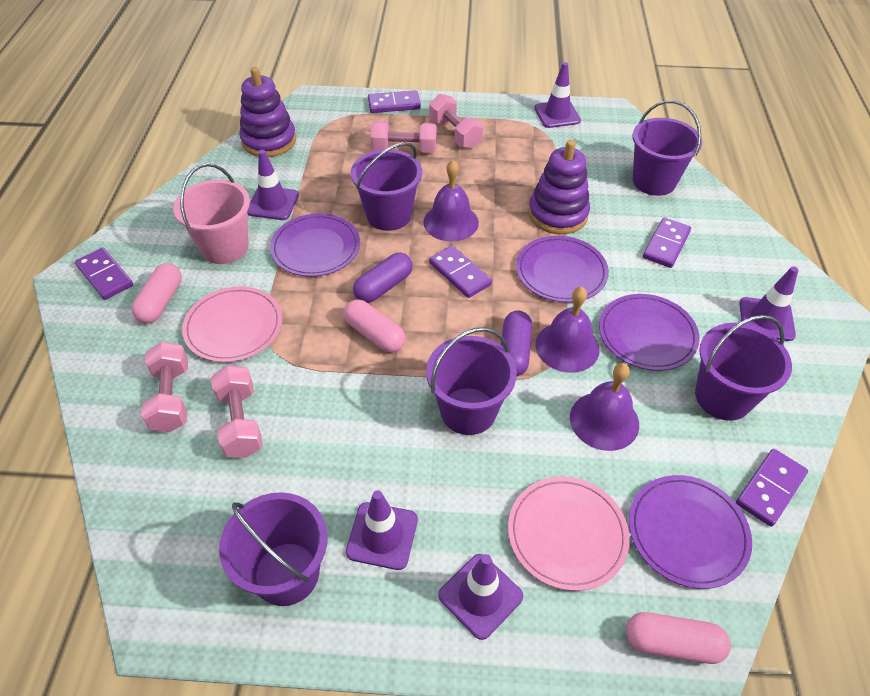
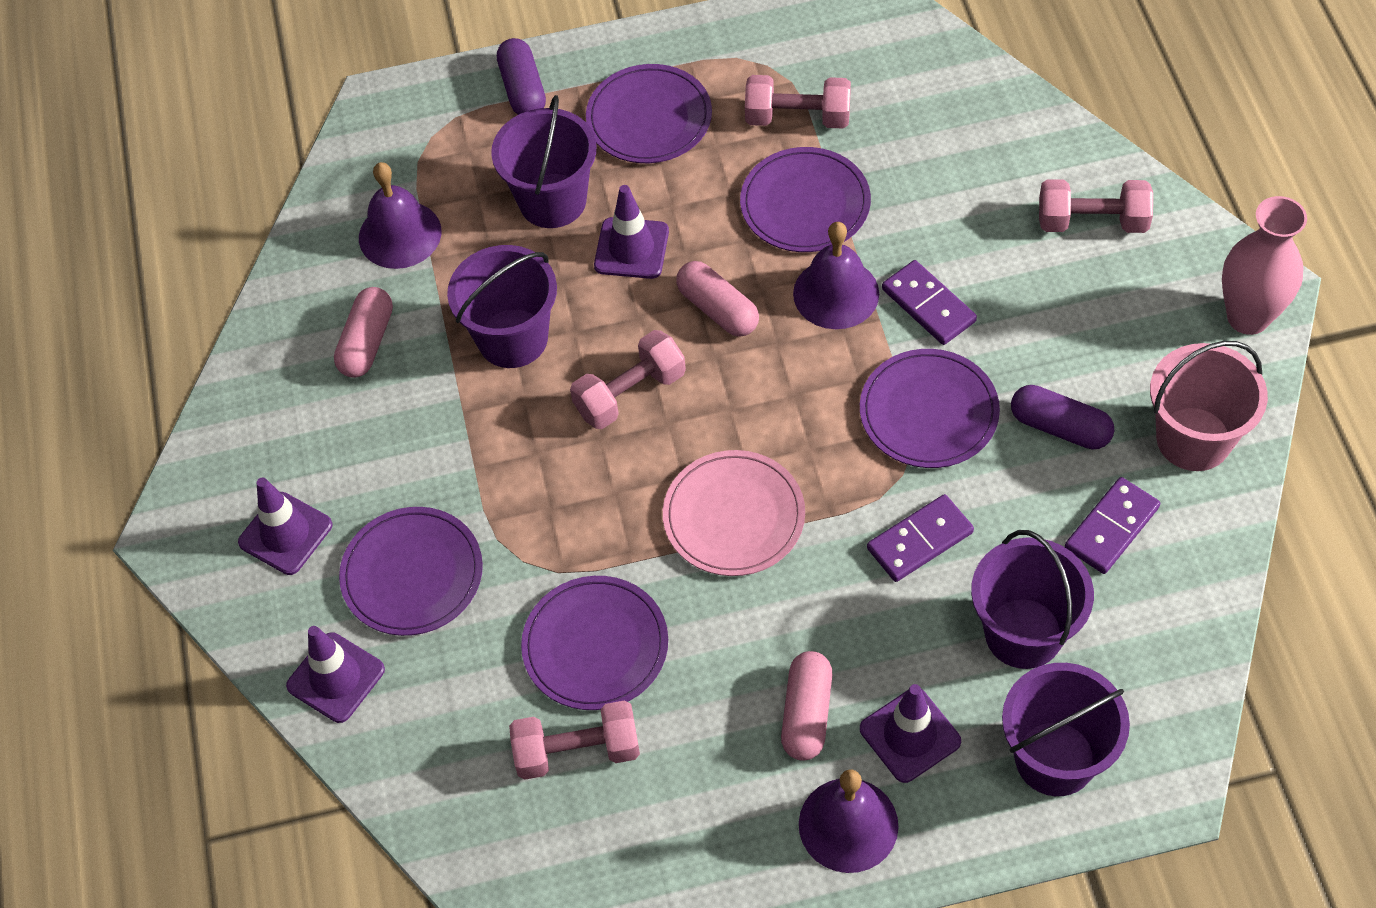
pink plate: [182,286,282,362] [508,477,630,591] = 2 -> [663,450,805,576] = 1
pink vase: none = 0 -> [1222,196,1307,335] = 1
purple bucket: [219,492,327,606] [351,142,422,231] [426,327,517,435] [632,100,702,196] [695,315,792,421] = 5 -> [447,245,557,368] [491,95,596,228] [971,530,1094,669] [1002,663,1130,796] = 4
purple domino: [75,248,133,300] [368,90,421,113] [429,245,492,298] [643,218,691,268] [736,449,808,527] = 5 -> [867,494,974,582] [882,260,977,345] [1065,477,1160,574] = 3
purple plate: [270,213,360,277] [516,236,609,303] [599,294,700,371] [629,475,752,589] = 4 -> [339,507,483,636] [521,576,668,710] [586,64,712,163] [740,147,871,252] [860,349,1000,468] = 5
purple stacking toy: [239,67,296,157] [528,140,590,234] = 2 -> none = 0
purple traffic cone: [247,150,299,220] [346,490,418,570] [438,554,523,640] [535,62,581,128] [739,266,798,341] = 5 -> [238,477,333,575] [286,626,385,723] [594,185,669,279] [860,684,961,783] = 4

